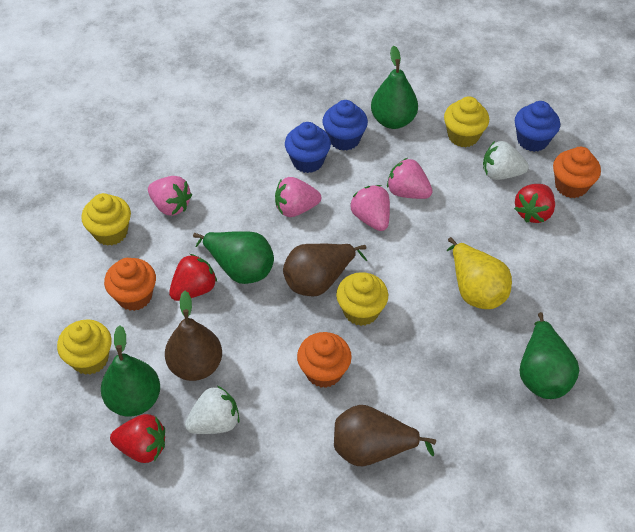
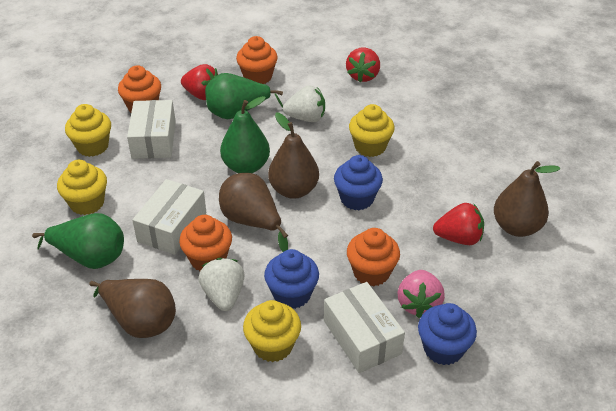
brown pear: [165,291,222,381] [283,244,367,297] [334,405,436,466] = 3 -> [89,279,176,338] [219,173,288,252] [268,112,319,199] [494,161,560,237] = 4
green pear: [101,325,160,417] [193,232,274,284] [371,46,418,129] [520,312,579,399] = 4 -> [32,213,124,269] [205,73,283,119] [220,96,270,173] = 3
orange cupcake: [104,258,156,311] [297,332,352,388] [553,147,601,198] = 3 -> [118,65,161,113] [179,215,232,271] [236,36,278,84] [347,228,400,286] = 4
pink strawberry: [148,176,192,216] [275,177,321,217] [350,185,390,231] [387,158,433,199] = 4 -> [398,270,445,318] = 1
white box: none = 0 -> [127,100,176,159] [132,179,206,255] [324,282,405,373] = 3
yellow pear: [447,237,512,309] = 1 -> none = 0

